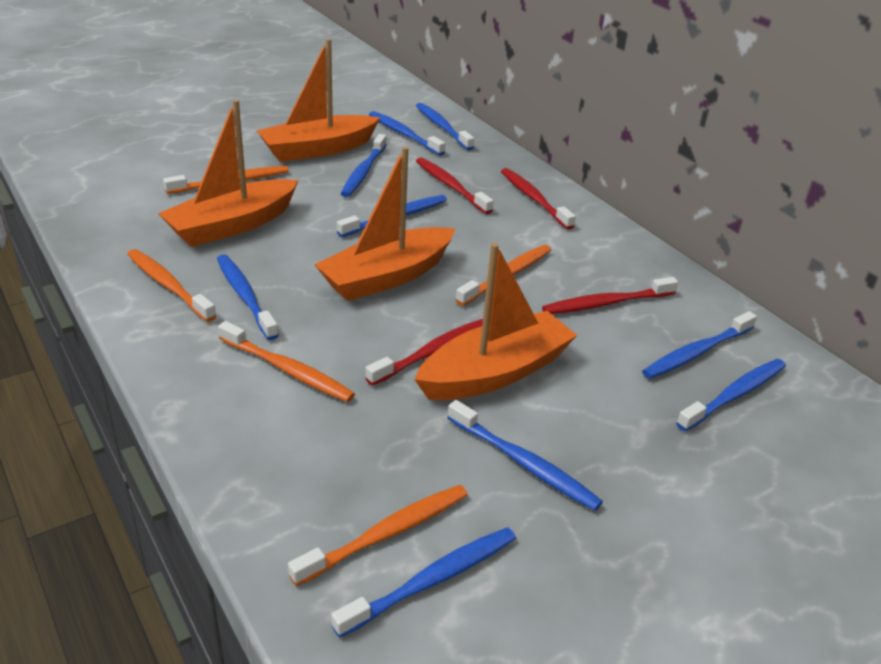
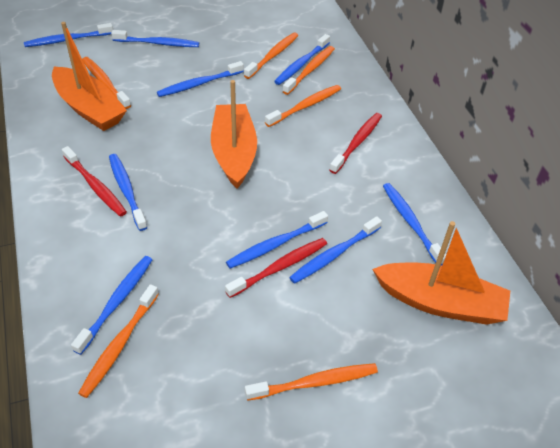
orange boat: [158,100,298,247] [257,39,380,162] [314,146,455,301] [414,243,577,400] = 4 -> [52,22,127,131] [211,80,257,189] [372,221,510,325] = 3
orange toothbrush: [127,249,216,322] [163,166,289,194] [218,321,355,402] [288,485,468,586] [456,245,551,306] = 5 -> [78,284,159,398] [82,57,131,109] [244,33,298,79] [245,363,378,401] [265,85,341,127] [282,46,335,95] = 6
red toothbrush: [365,319,483,386] [416,158,494,214] [501,168,576,230] [542,277,678,314] = 4 -> [62,146,127,217] [225,238,327,298] [329,113,382,174] = 3

